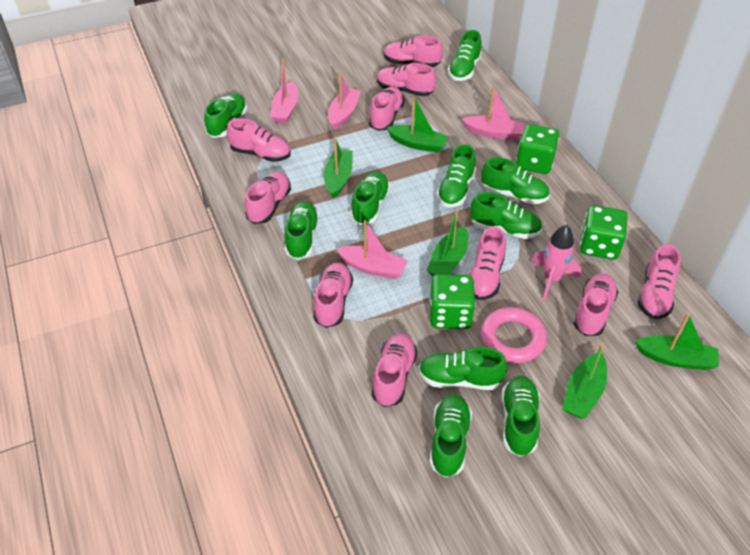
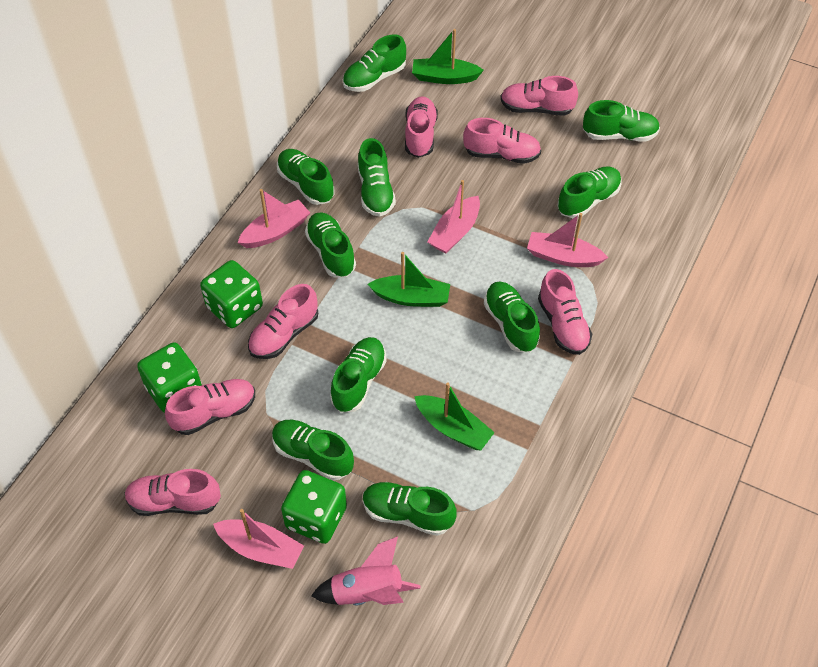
green boat: [324,137,353,198] [386,97,449,153] [427,210,468,276] [562,343,607,419] [635,313,719,370] = 5 -> [368,252,450,307] [412,29,484,84] [414,383,495,450] = 3
pink ring: [481,307,547,363] = 1 -> none = 0
pink shoe: [226,119,291,162] [245,172,291,224] [313,263,353,328] [369,87,405,131] [372,334,417,407] [377,63,436,96] [384,36,443,67] [469,226,506,300] [574,274,618,336] [638,244,681,319] = 10 -> [125,469,221,516] [165,379,255,435] [248,284,318,359] [405,96,438,158] [463,118,541,164] [500,76,578,116] [538,269,592,355] = 7

